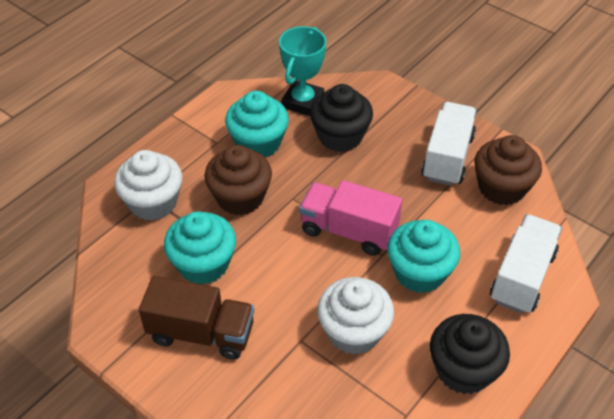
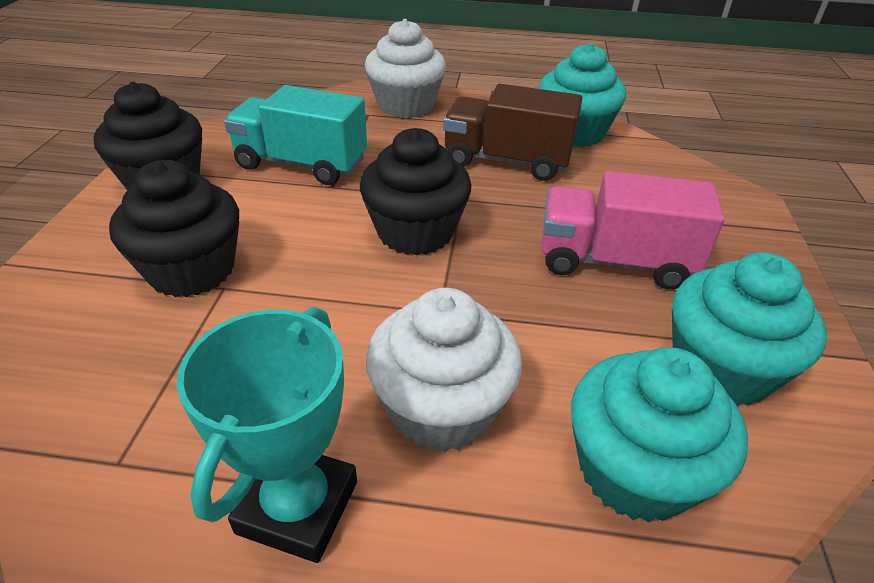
black cupcake: [310,84,373,152] [430,314,510,394] = 2 -> [93,82,202,190] [109,160,239,297] [360,128,472,256] = 3
brown cupcake: [204,145,272,215] [474,135,542,205] = 2 -> none = 0
turquoise truck: none = 0 -> [224,85,367,185] = 1
white truck: [421,102,477,186] [490,214,562,314] = 2 -> none = 0

